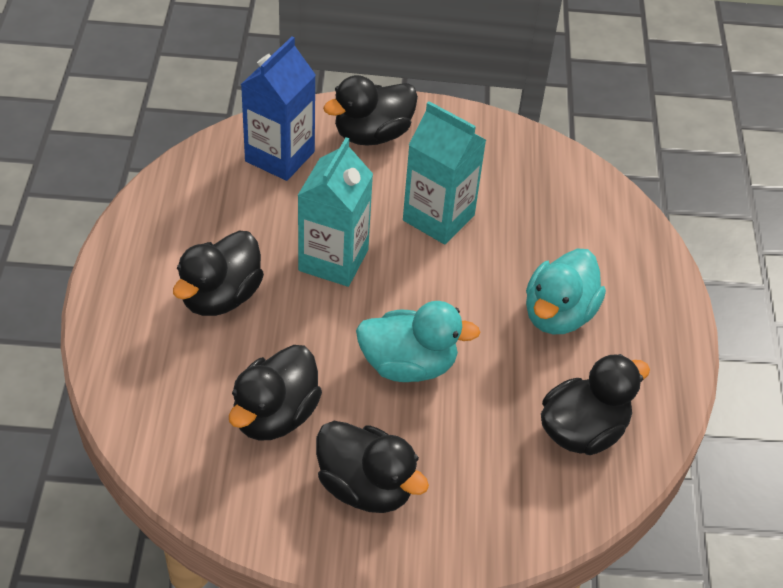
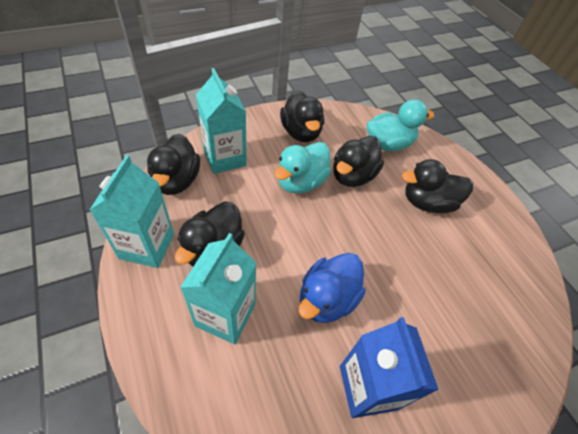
blue duck: none = 0 -> [299,253,366,323] = 1
turquoise carton: [297,138,373,287] [403,101,486,245] = 2 -> [90,155,174,268] [180,233,256,344] [196,68,247,174] = 3

